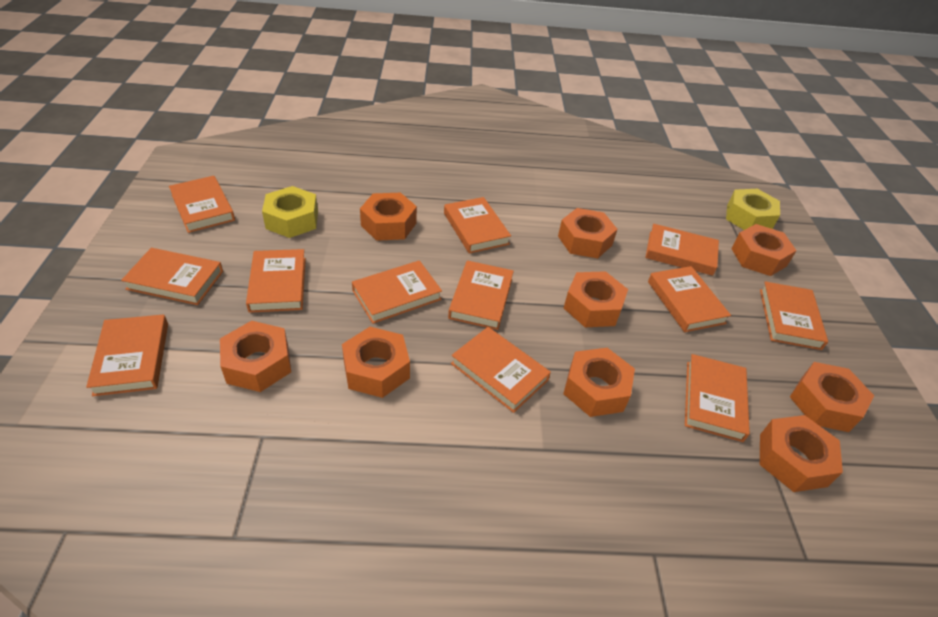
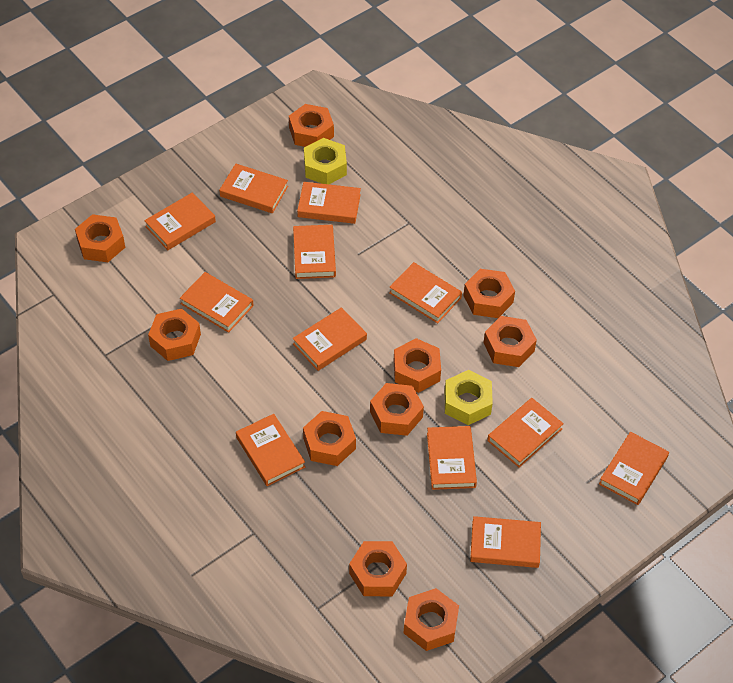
orange nut: [220,321,291,392] [342,327,410,398] [360,193,417,241] [558,208,617,258] [563,348,635,417] [564,271,628,327] [731,224,797,276] [760,415,843,492] [790,362,874,432] = 9 -> [75,214,125,262] [148,309,201,361] [289,104,334,147] [303,411,356,466] [349,541,407,596] [370,383,424,436] [394,338,441,393] [404,588,459,651] [463,269,515,318] [484,316,537,367] = 10

